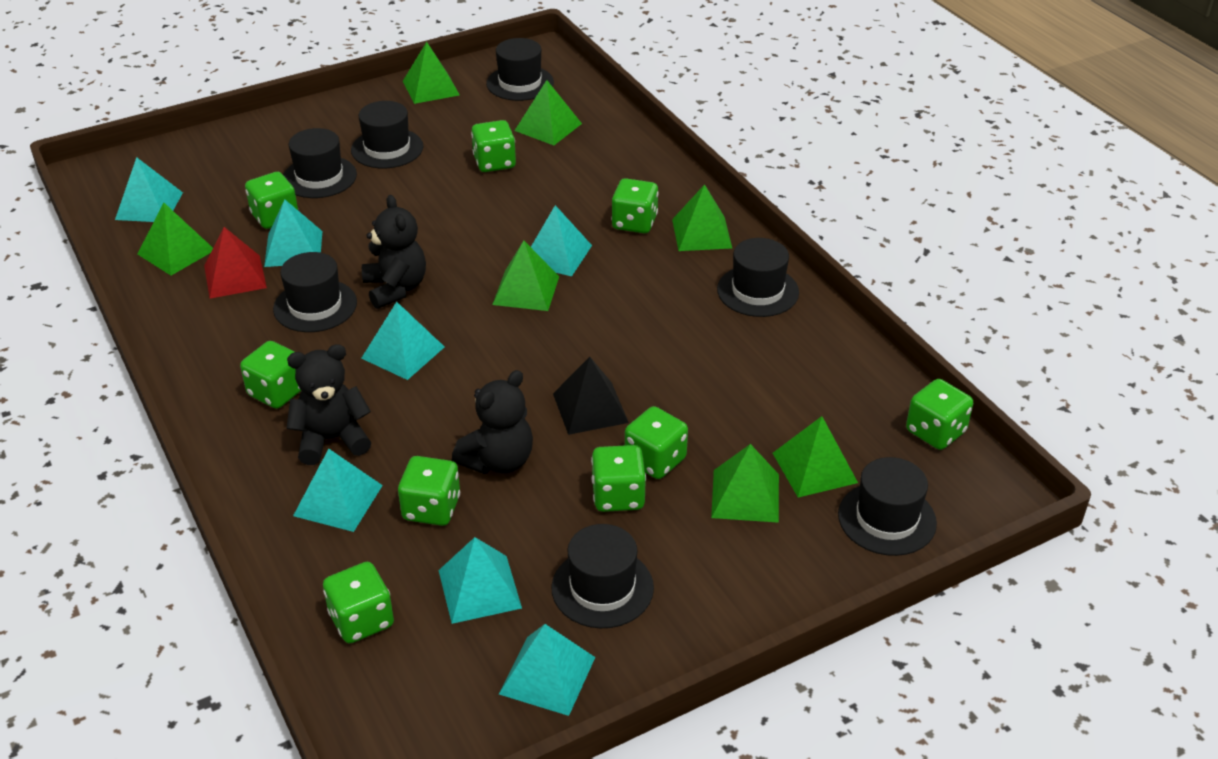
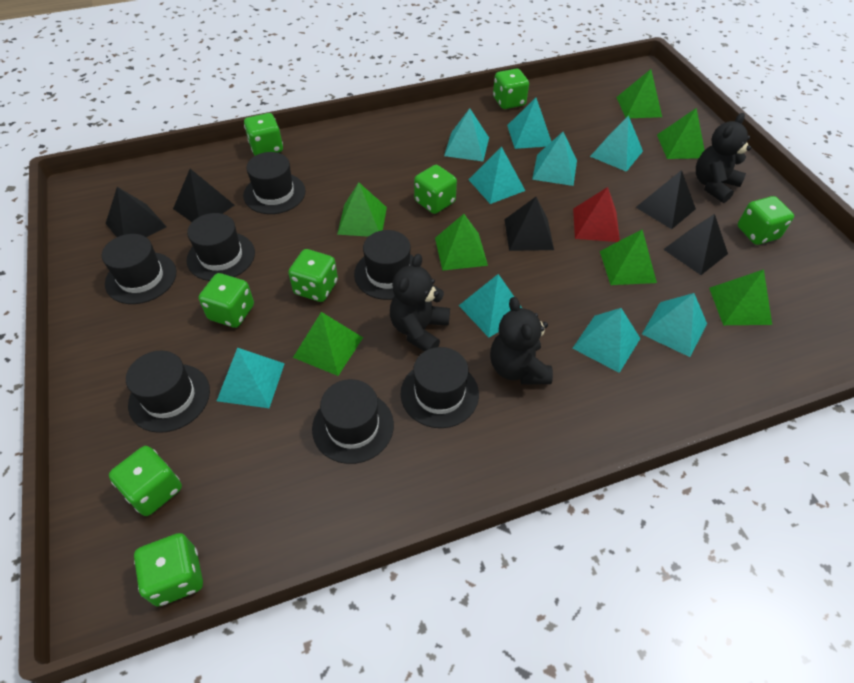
black pyramid: [553,357,629,435] = 1 -> [105,187,167,237] [173,169,235,222] [504,197,554,251] [635,170,696,229] [663,214,728,275] = 5
green dice: [240,341,302,409] [245,172,298,229] [323,562,394,643] [398,456,460,526] [471,120,516,172] [591,445,646,512] [611,178,659,233] [625,406,688,479] [906,379,973,450] = 9 -> [109,446,182,516] [134,533,203,606] [199,273,254,328] [244,113,283,156] [288,249,338,302] [414,165,457,214] [493,69,529,109] [738,196,794,245] = 8
turquoise pyramid: [115,157,183,222] [264,199,322,267] [293,449,383,532] [361,302,444,380] [439,537,522,624] [499,624,595,716] [531,205,592,276] = 7 -> [217,348,285,408] [444,108,489,161] [459,274,522,337] [468,147,525,204] [507,98,552,149] [532,132,577,186] [572,308,641,373] [590,115,643,172] [642,293,707,357] = 9

